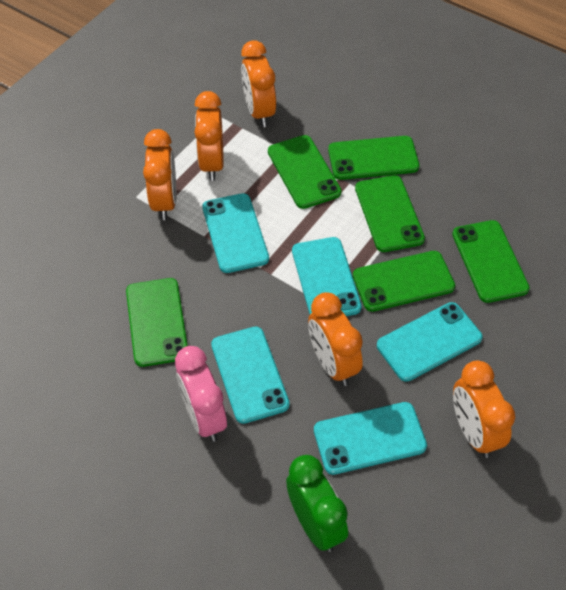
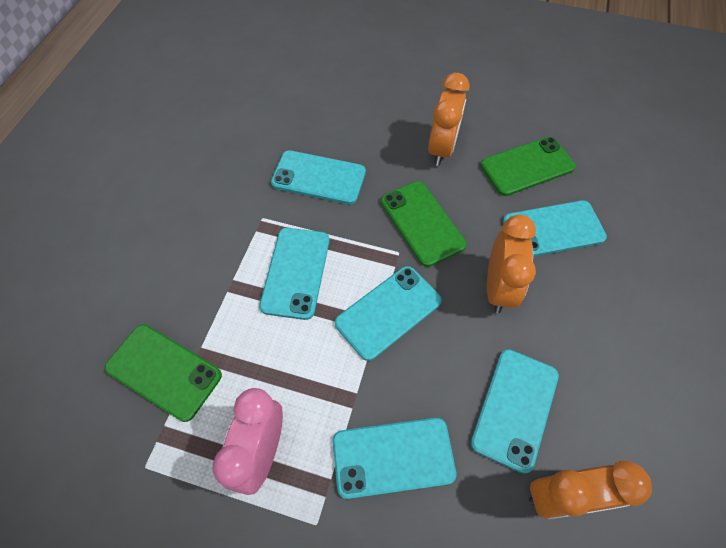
green clock: [286,455,348,552] = 1 -> none = 0
green phone: [126,278,188,367] [268,135,342,209] [328,136,419,180] [353,251,455,312] [355,175,425,252] [452,220,530,303] = 6 -> [105,324,222,422] [381,181,467,267] [481,137,576,196] = 3
orange clock: [143,129,176,220] [195,91,224,181] [241,40,276,127] [308,292,363,386] [453,361,515,458] = 5 -> [428,73,470,166] [487,215,536,313] [529,461,652,519] = 3
turquoise phone: [202,193,269,273] [211,327,290,424] [292,237,362,316] [314,402,427,475] [377,302,483,382] = 5 -> [259,228,330,320] [271,150,366,204] [333,418,457,499] [335,266,442,361] [471,349,559,474] [503,200,607,257] = 6

